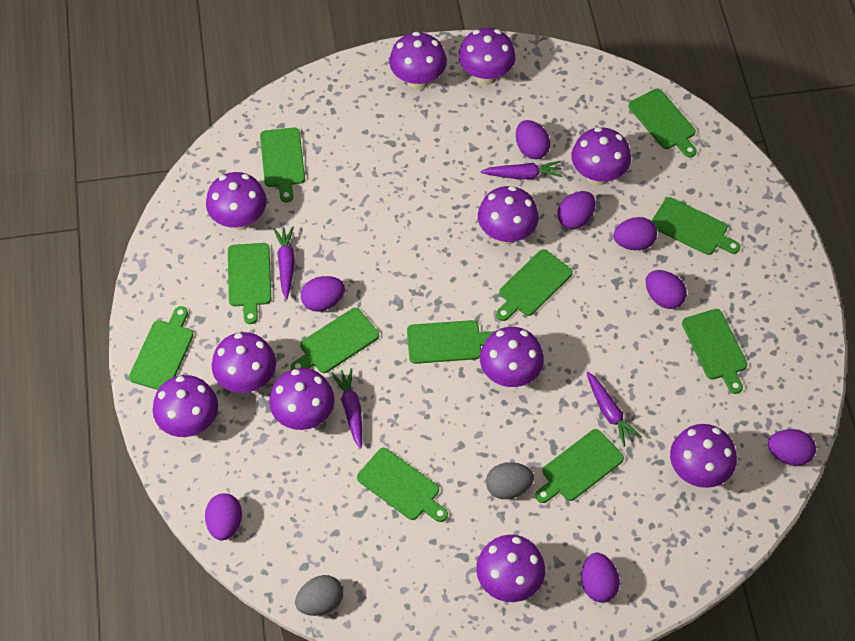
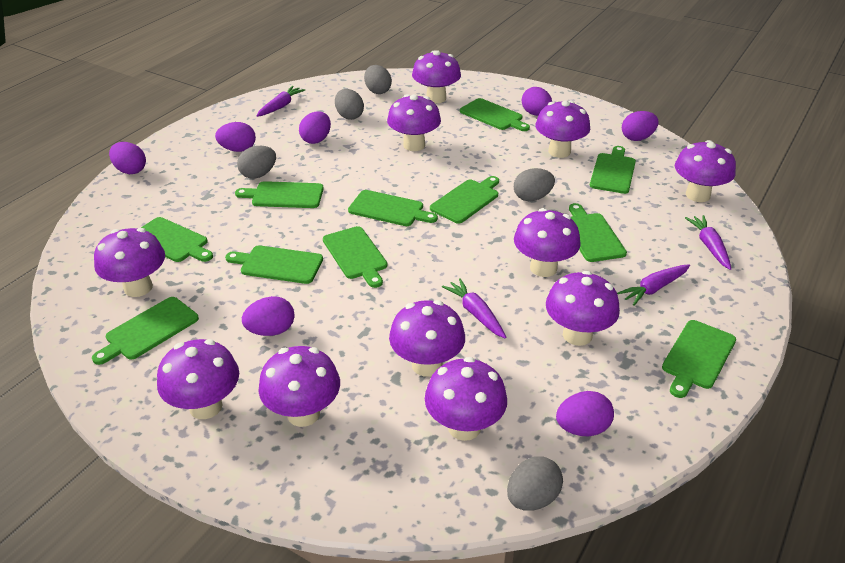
grey egg: [295,575,343,616] [486,462,534,499] = 2 -> [237,146,276,179] [335,89,364,120] [364,65,392,94] [507,456,563,511] [514,168,555,201] = 5
purple egg: [205,493,242,541] [301,276,345,312] [516,120,550,159] [557,191,596,229] [581,553,620,603] [613,217,657,250] [646,270,687,309] [768,429,816,466] = 8 -> [109,142,146,174] [215,122,256,152] [242,296,295,336] [299,111,331,144] [522,87,552,116] [556,391,614,436] [622,111,659,141] = 7

